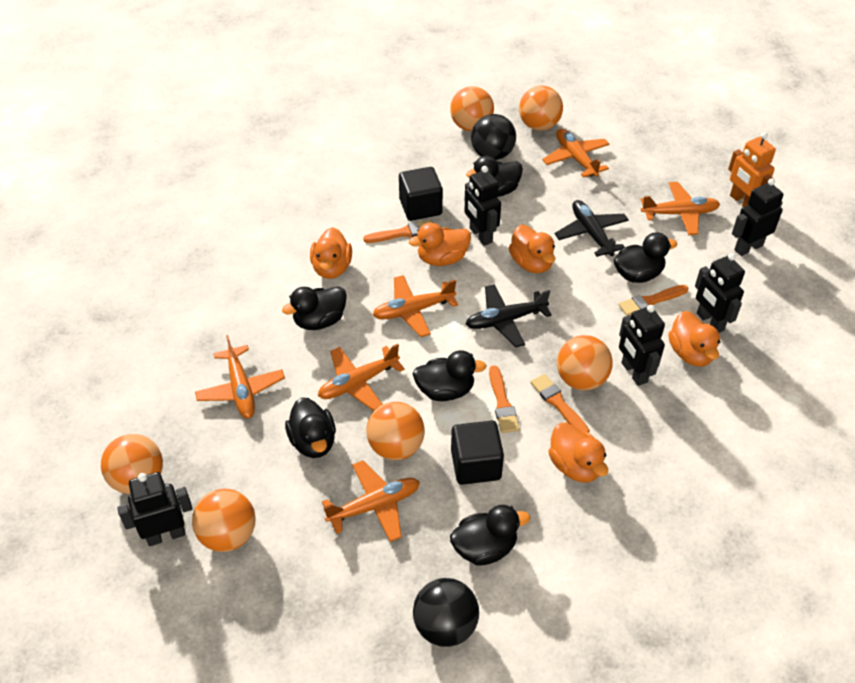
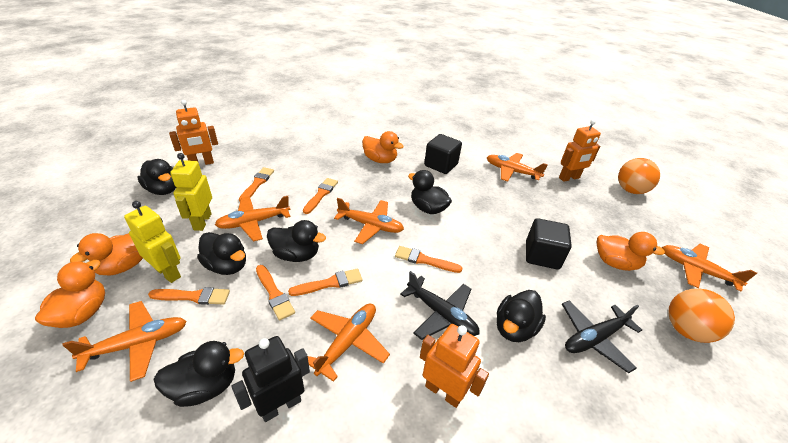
black ball: [413,578,479,647] [471,114,516,160] = 2 -> none = 0
black robot: [117,472,192,546] [464,166,501,246] [619,305,665,386] [695,253,745,333] [732,178,784,256] = 5 -> [231,336,310,422] = 1
orange ball: [101,434,163,494] [192,489,256,552] [366,402,425,460] [450,86,494,131] [519,86,563,131] [557,335,613,390] = 6 -> [618,158,660,194] [668,288,735,343] = 2
orange brush: [363,220,432,243] [489,365,520,433] [530,374,590,433] [618,285,688,316] = 4 -> [148,287,230,305] [239,167,274,202] [256,265,295,321] [288,268,363,296] [303,178,338,214] [395,246,462,273] = 6
orange duck: [310,227,352,279] [409,223,471,266] [509,225,555,273] [548,423,608,483] [668,311,720,367] = 5 -> [35,260,105,328] [70,233,143,276] [362,131,404,163] [597,232,665,271] = 4
orange robot: [728,132,776,207] = 1 -> [169,100,218,165] [420,324,489,408] [559,119,601,182] = 3
yellow robot: none = 0 -> [124,201,181,283] [170,153,212,231] = 2

